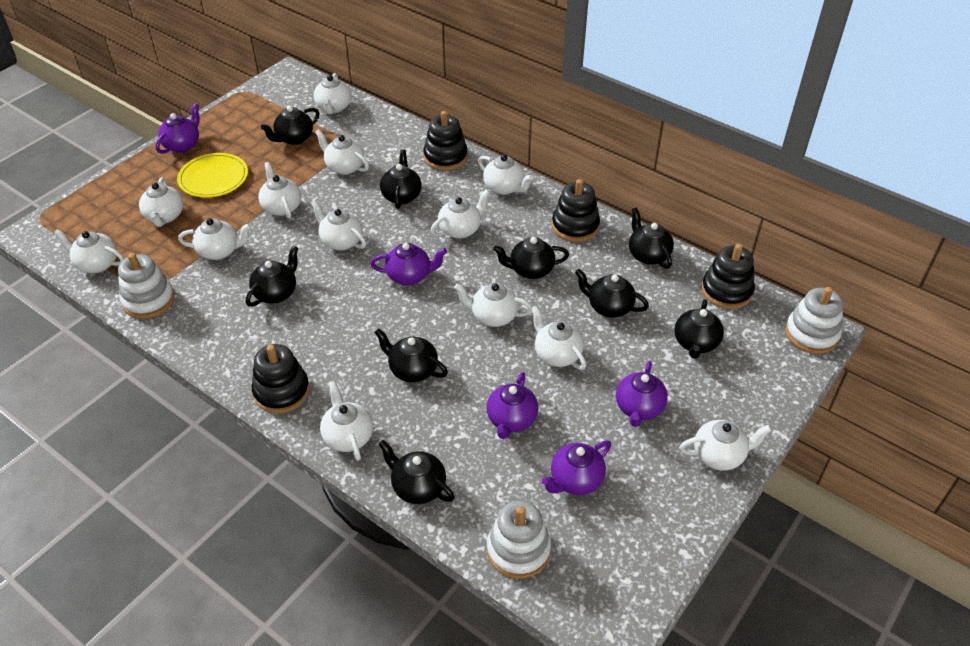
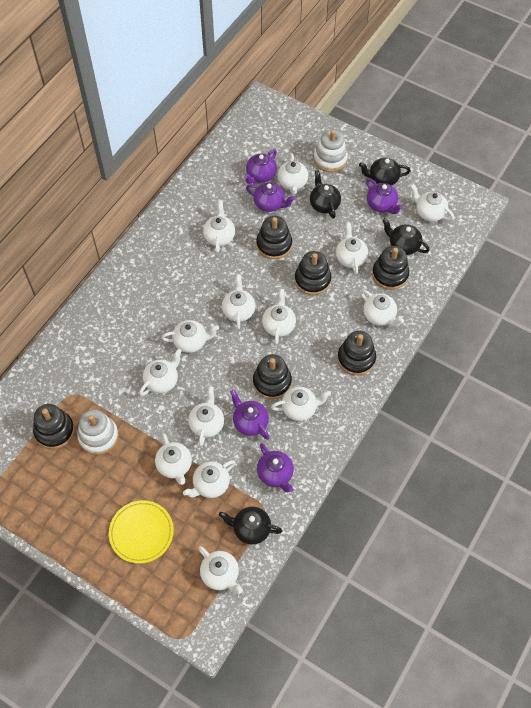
black stacking toy: [252,344,310,413] [423,111,468,171] [552,179,600,242] [701,244,755,309] = 4 -> [33,404,75,449] [253,354,292,399] [256,216,292,259] [295,251,331,295] [337,331,376,376] [372,246,409,290] = 6
black teapot: [246,245,298,307] [261,106,320,145] [374,328,448,382] [379,440,455,504] [380,150,422,209] [493,237,569,279] [575,269,649,318] [629,207,674,269] [675,299,724,359] = 9 -> [219,507,282,545] [310,170,341,219] [359,158,411,186] [382,218,430,255] = 4
white stacking toy: [118,253,175,319] [487,501,551,579] [785,287,843,354] = 3 -> [77,410,119,455] [314,130,348,172] = 2
white teapot: [54,229,124,273] [139,177,183,227] [178,218,252,260] [258,162,301,219] [311,200,366,250] [314,73,351,114] [315,129,369,175] [320,380,373,461] [430,190,490,239] [454,283,532,327] [478,155,533,195] [531,305,586,370] [679,420,772,471] = 13 -> [139,349,182,396] [155,433,192,485] [161,320,219,353] [183,460,235,498] [188,386,224,447] [198,546,243,593] [203,201,235,253] [222,274,256,329] [262,289,296,345] [271,387,331,421] [277,153,308,195] [336,222,368,275] [361,290,404,327] [410,184,454,222] = 14

